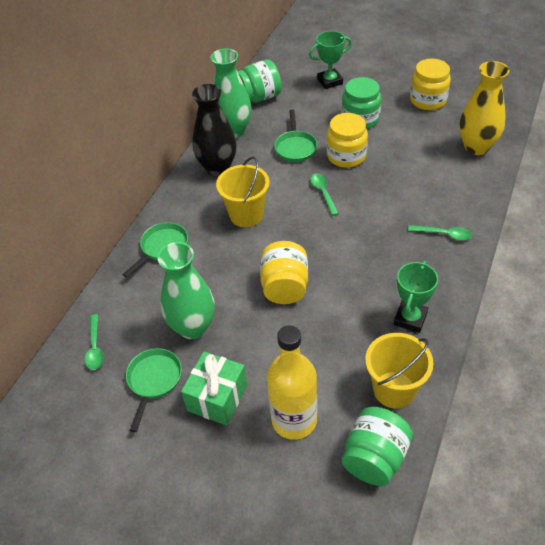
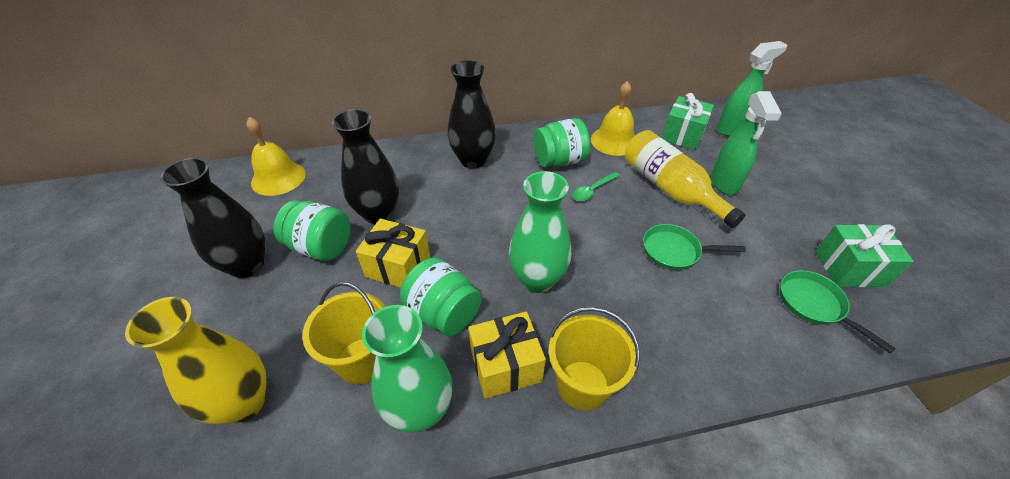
black vase: [192,84,237,176] = 1 -> [160,158,265,278] [332,109,399,224] [448,61,496,168] = 3
green gift: [181,351,247,426] = 1 -> [662,93,714,150] [815,224,914,287] = 2
green pan: [122,222,188,278] [126,348,182,432] [274,110,317,162] = 3 -> [643,224,746,270] [780,270,896,354] = 2
green spoon: [84,314,104,370] [310,173,339,216] [408,225,472,240] = 3 -> [572,172,620,201] = 1
green spray bottle: none = 0 -> [711,91,782,195] [717,41,787,136] = 2
green trophy: [309,31,352,89] [394,261,438,333] = 2 -> none = 0
yellow bell: none = 0 -> [246,117,306,196] [591,81,635,156] = 2
yellow gift: none = 0 -> [356,218,430,288] [468,312,546,399] = 2
yellow jar: [260,241,308,304] [327,113,368,168] [410,59,451,110] = 3 -> none = 0

